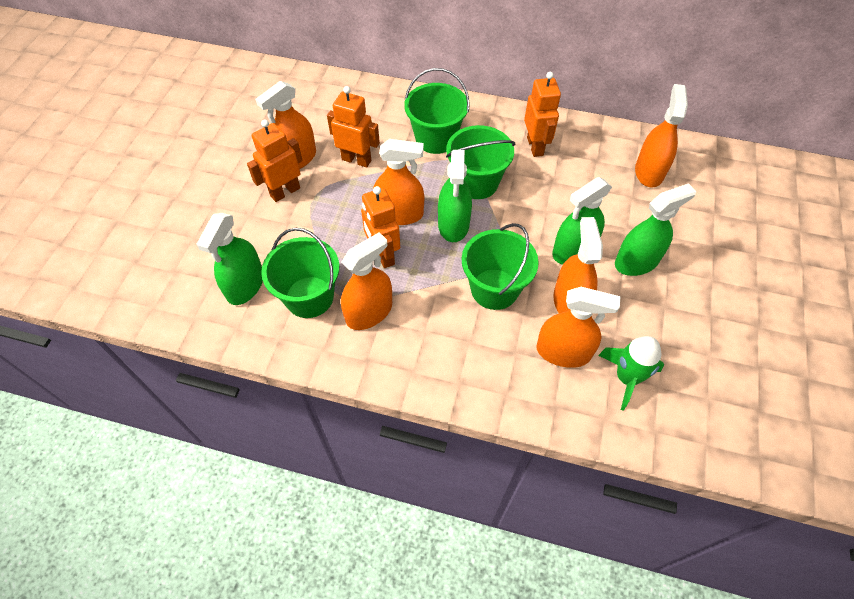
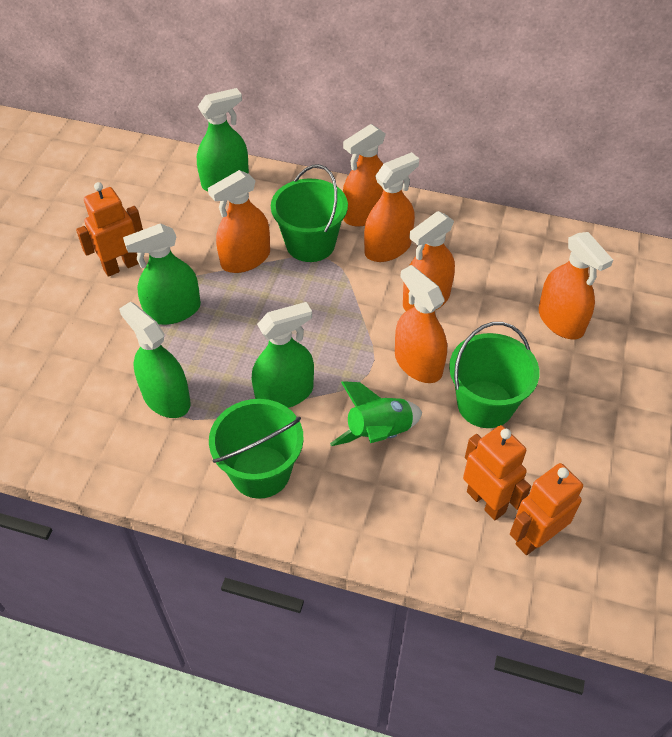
green bucket: [261,228,339,318] [404,68,470,154] [446,125,515,199] [462,223,539,310] = 4 -> [209,399,304,499] [271,164,348,262] [449,322,539,428] = 3
orange robot: [247,119,303,202] [327,86,380,167] [361,186,400,268] [524,72,561,157] = 4 -> [76,182,143,277] [463,425,531,520] [510,463,583,555] = 3

